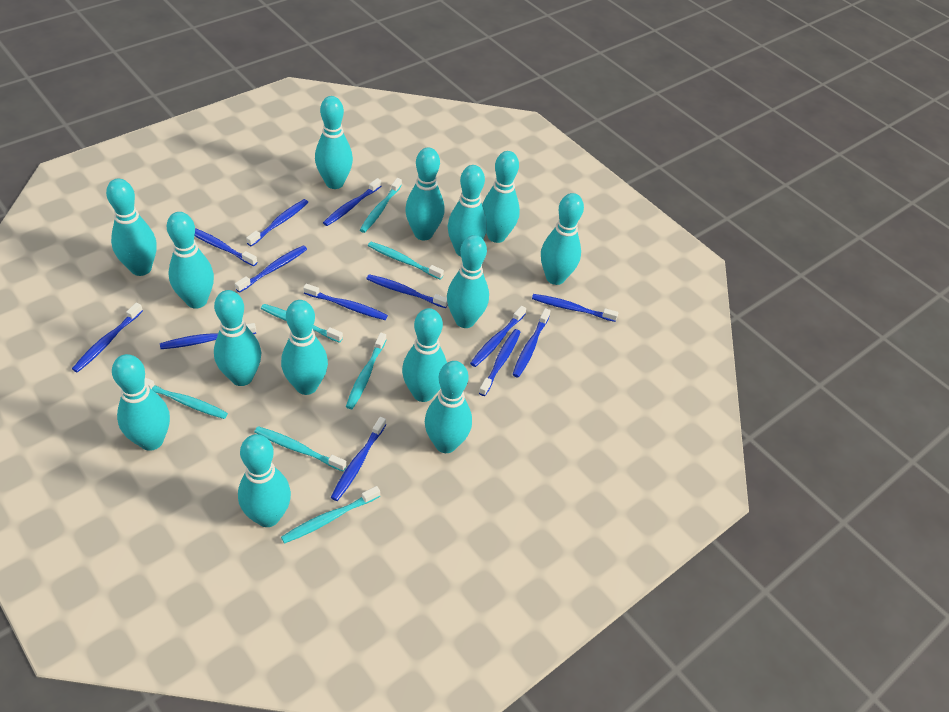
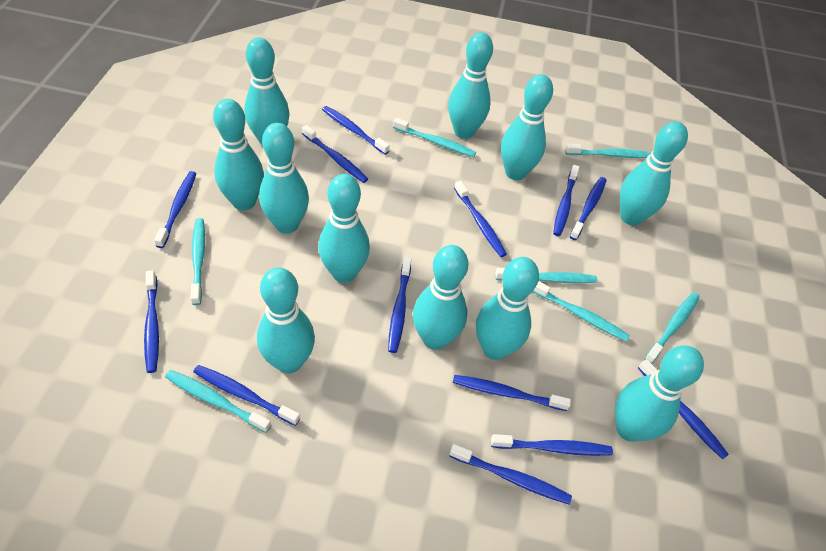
turquoise bowling pin: [106,179,157,276] [112,354,170,451] [167,212,214,309] [214,290,261,386] [238,434,291,527] [281,300,328,395] [315,96,353,189] [402,308,447,402] [405,147,445,240] [425,361,472,453] [447,235,489,328] [448,165,487,257] [482,151,520,243] [541,193,584,285] = 14 -> [213,99,264,211] [244,37,290,146] [257,267,315,374] [259,123,309,234] [318,174,370,283] [413,245,468,350] [448,32,493,139] [476,257,539,360] [501,74,553,180] [615,345,704,442] [620,122,688,226] = 11

